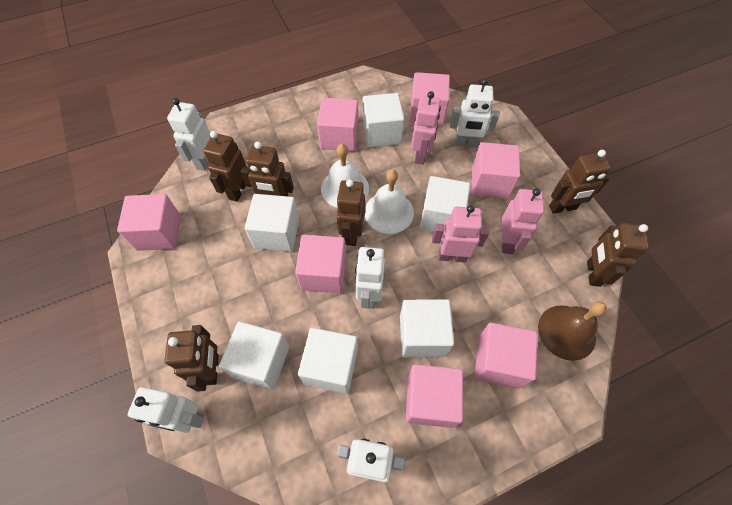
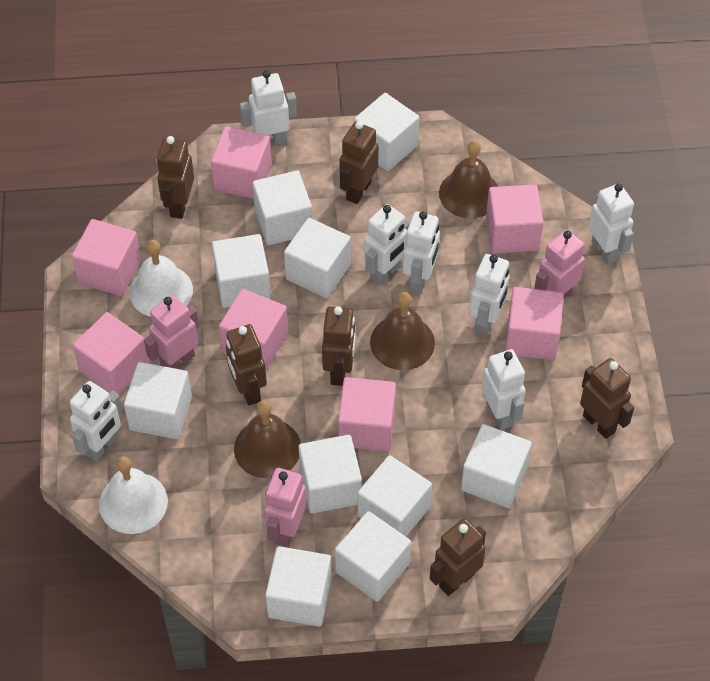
brown bell: [538,302,607,361] = 1 -> [234,400,301,478] [370,292,435,370] [439,140,498,218] = 3
white cube: [219,321,290,390] [245,194,299,252] [298,328,358,394] [363,93,404,147] [400,299,454,357] [420,176,470,232] = 6 -> [124,362,192,439] [212,234,271,308] [253,170,312,245] [265,546,332,627] [284,218,351,298] [299,435,362,514] [335,511,411,602] [354,93,419,171] [357,455,432,536] [461,424,532,508] = 10
white robot: [128,387,204,433] [167,98,211,171] [337,439,405,482] [355,247,385,309] [450,79,499,147] = 5 -> [70,381,123,462] [240,70,297,145] [364,204,410,286] [403,211,440,293] [469,254,510,335] [482,349,526,430] [588,183,634,265] = 7

